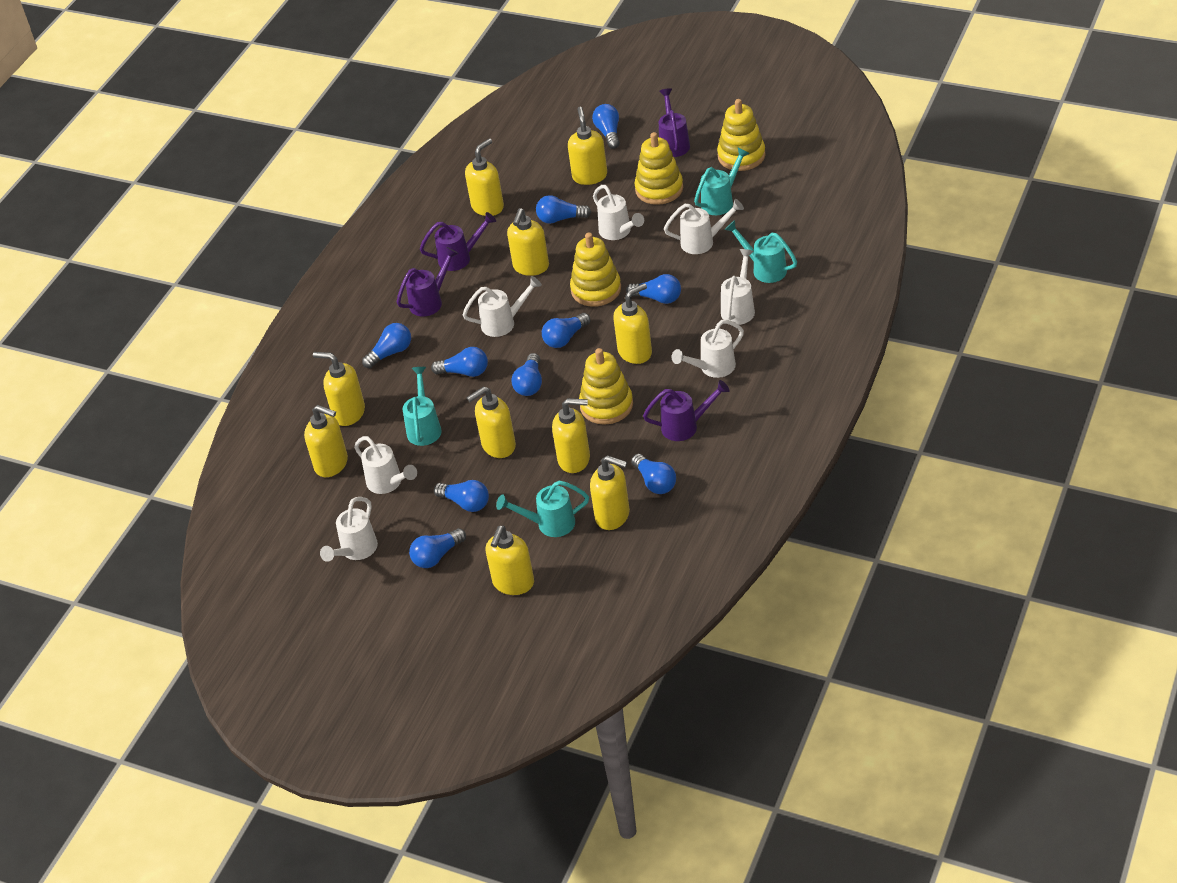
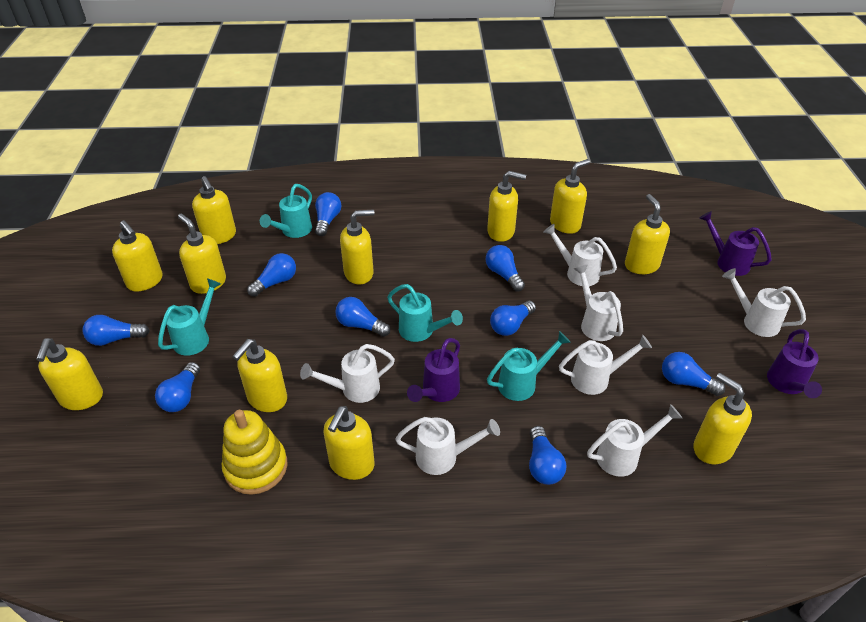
blue light bulb: [362,323,411,368] [409,528,466,568] [431,347,488,377] [434,480,489,512] [511,353,542,396] [536,195,591,224] [542,313,590,348] [592,104,620,149] [626,274,681,304] [631,454,676,494] = 10 -> [82,315,150,346] [155,362,200,412] [247,253,296,297] [315,192,341,236] [335,297,390,337] [486,245,525,291] [490,301,536,336] [529,426,566,485] [662,352,725,396] = 9
purple watering can: [397,247,459,317] [420,212,496,271] [643,380,730,441] [659,88,690,157] = 4 -> [407,338,460,402] [699,211,772,276] [767,329,822,398] = 3
yellow soap dispenser: [304,405,348,477] [313,352,365,426] [465,138,504,216] [467,386,516,458] [486,526,534,595] [507,208,549,276] [552,398,590,473] [568,107,607,185] [590,455,630,530] [614,283,652,364] = 10 -> [36,338,103,410] [112,220,163,292] [178,214,226,294] [192,176,236,244] [232,339,287,412] [323,406,374,480] [340,209,374,285] [487,171,526,242] [550,159,590,234] [625,194,670,274] [694,373,752,464] = 11
yellow stacking toy: [570,233,621,307] [579,348,633,425] [634,132,683,205] [717,99,766,171] = 4 -> [222,410,287,495] = 1

